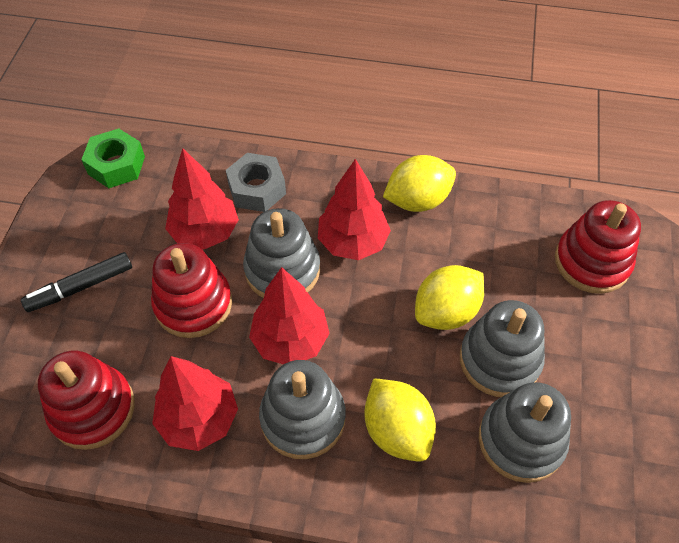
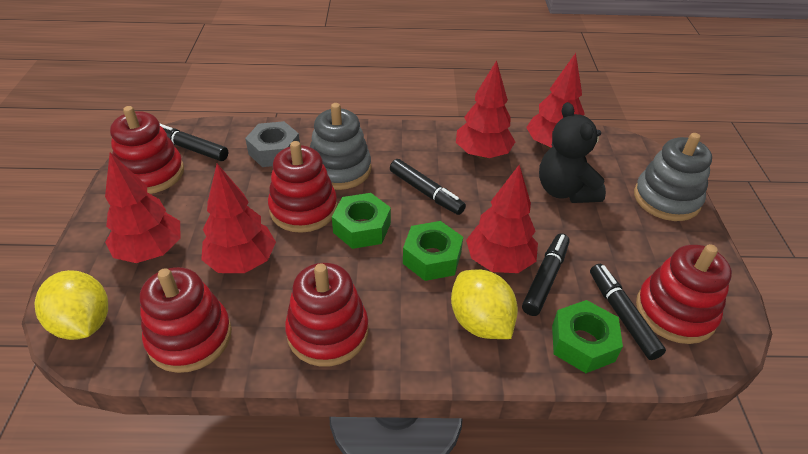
black marker: [21,252,132,312] = 1 -> [160,124,228,161] [390,159,466,215] [522,233,570,316] [590,264,666,360] = 4
black teddy bear: none = 0 -> [539,102,606,203] = 1
green nut: [81,128,145,188] = 1 -> [332,193,391,249] [403,221,463,281] [552,300,623,373] = 3
grey stacking toy: [243,208,320,298] [259,360,346,459] [460,300,545,397] [479,382,571,483] = 4 -> [310,103,371,190] [634,133,712,221] = 2
red stacking toy: [38,351,135,450] [151,243,232,338] [555,200,641,294] = 3 -> [110,106,184,194] [140,267,232,373] [268,141,337,233] [285,263,368,366] [636,244,732,344] = 5
red tree: [152,356,238,451] [165,148,239,250] [249,267,330,364] [318,159,391,260] = 4 -> [105,152,181,263] [201,164,276,273] [456,60,515,159] [466,164,538,273] [526,53,585,149] = 5
yellow lemon: [364,378,436,462] [383,155,456,212] [415,265,484,330] = 3 -> [35,270,108,340] [451,270,518,339] = 2

